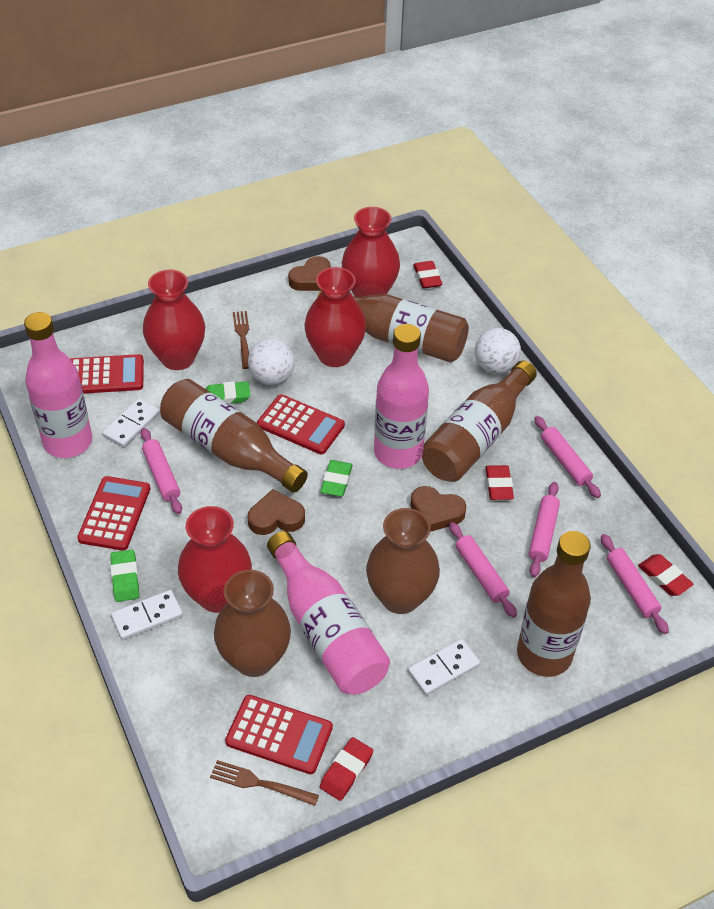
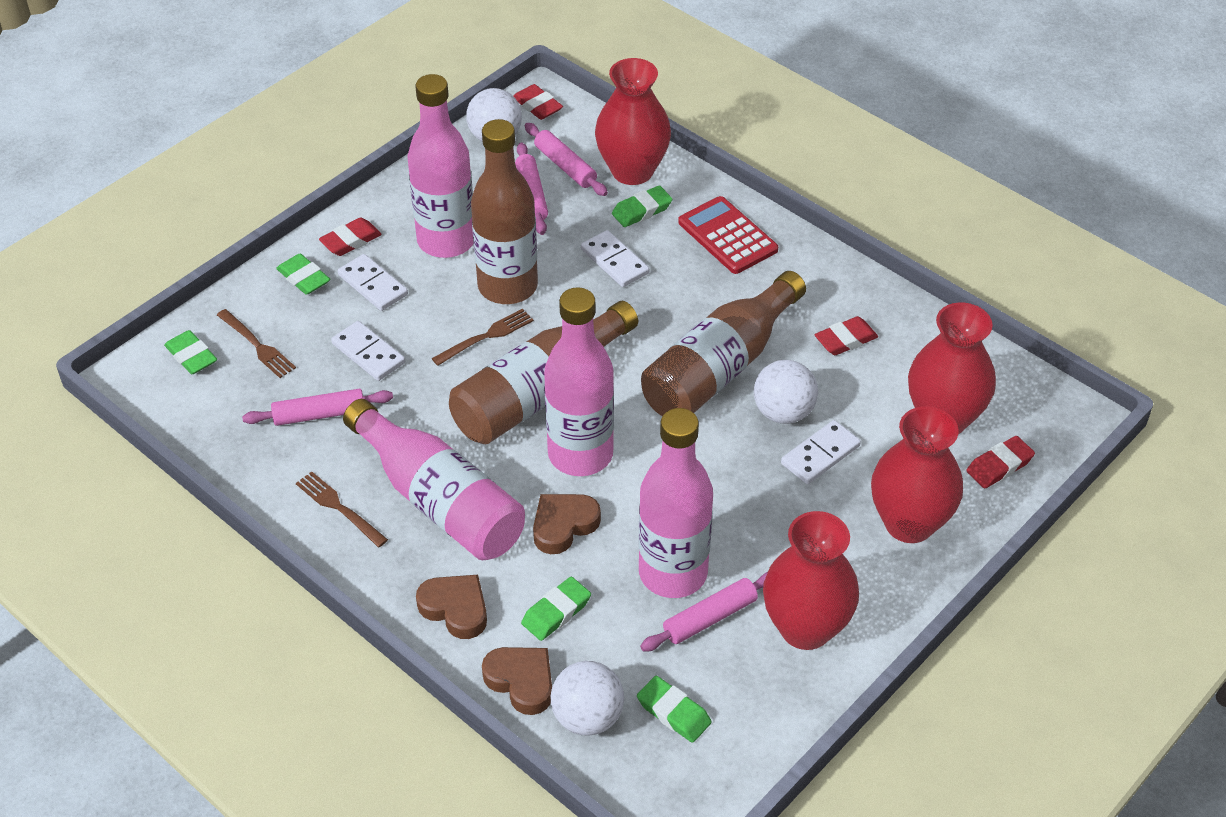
brown bottle: [160,379,308,492] [318,290,469,363] [421,361,537,482] [517,531,591,677] = 4 -> [449,301,638,444] [471,119,538,304] [641,271,806,416] = 3
brown fork: [210,760,319,806] [233,311,249,369] = 2 -> [217,309,296,378] [296,471,388,547] [431,308,534,366] = 3
brown vase: [214,570,291,677] [366,508,440,614] = 2 -> none = 0
green eraser: [110,550,139,602] [205,381,250,404] [320,460,353,497] = 3 -> [164,330,217,374] [276,254,330,295] [521,577,591,641] [612,186,673,227] [637,676,712,743] = 5
pink bottle: [24,312,92,458] [267,531,390,695] [374,324,429,469] = 3 -> [343,399,525,560] [407,74,474,258] [544,287,614,476] [639,408,713,598] = 4
pink rolling pin: [141,428,182,514] [449,522,517,618] [529,482,560,577] [534,416,601,498] [601,534,669,634] = 5 -> [242,389,393,426] [515,142,548,235] [525,123,608,196] [640,572,768,651] = 4
red calculator: [70,354,144,394] [77,476,150,551] [225,695,333,774] [257,394,345,454] = 4 -> [678,196,778,274] = 1
white ball: [248,339,295,385] [475,328,521,374] = 2 -> [466,88,522,142] [551,661,624,735] [754,360,818,424] = 3
white domino: [102,398,160,448] [111,590,183,640] [408,639,480,696] = 3 -> [331,321,405,381] [338,254,408,311] [581,230,649,287] [781,420,861,484] = 4

